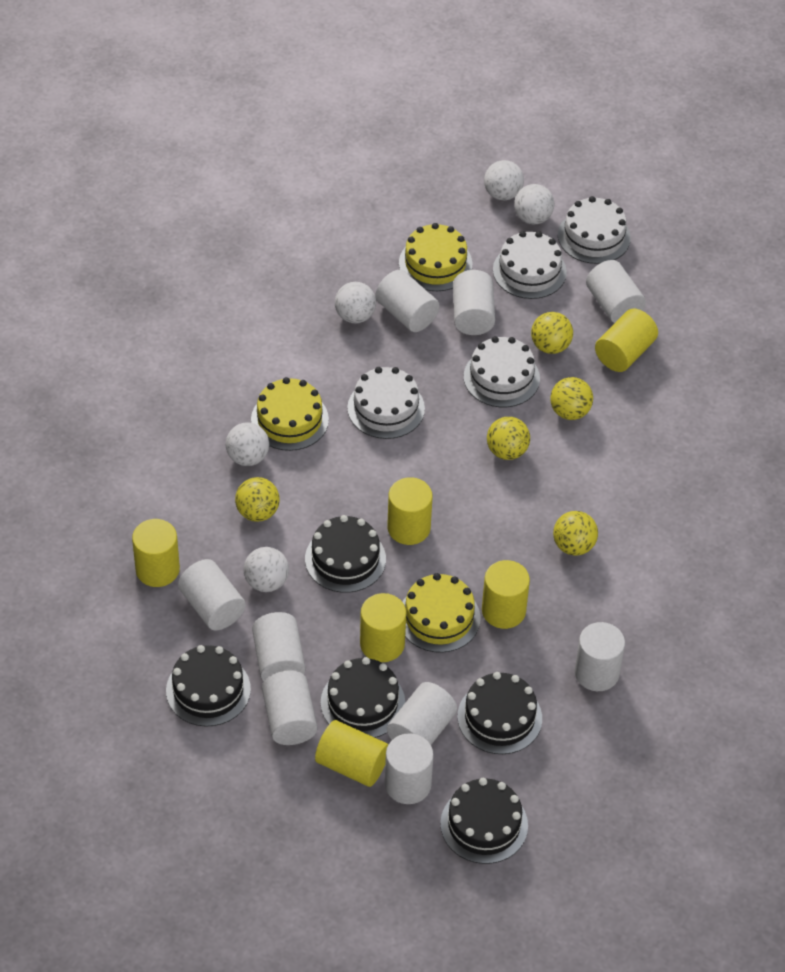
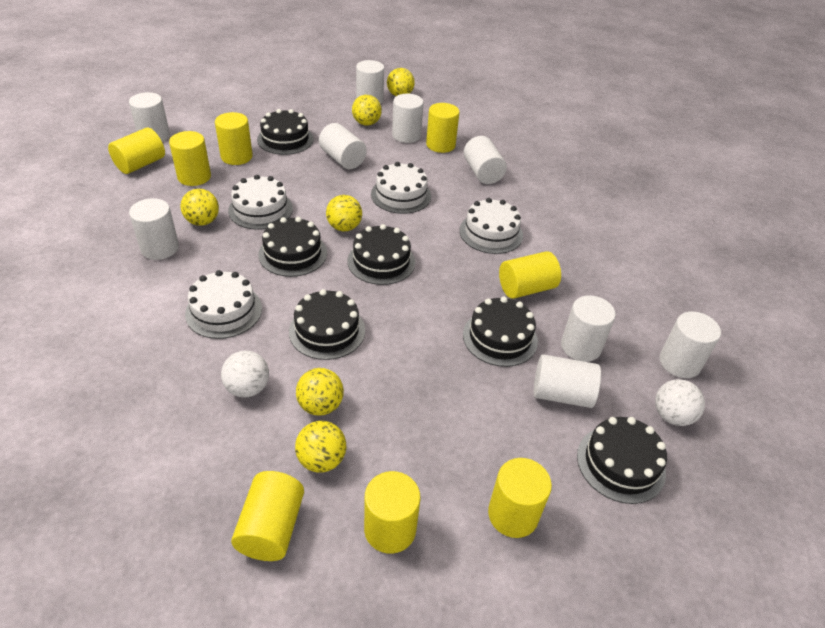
black cake: [166,645,251,727] [305,515,386,593] [321,657,405,738] [440,778,528,864] [457,672,542,754] = 5 -> [257,109,314,155] [258,217,327,277] [289,289,365,360] [347,224,415,285] [463,297,538,367] [577,417,667,504] = 6
white ball: [226,422,269,466] [244,547,289,592] [335,282,376,323] [484,160,524,200] [514,184,554,225] = 5 -> [221,351,269,397] [655,379,705,426] = 2
yellow ball: [235,477,280,522] [487,417,530,460] [531,312,573,354] [550,377,593,420] [553,511,598,556] = 5 -> [181,189,219,226] [295,421,346,472] [296,368,344,416] [326,195,362,231] [352,95,382,126] [387,68,415,96] = 6
yellow cake: [251,377,329,451] [399,223,472,291] [402,573,480,653] = 3 -> none = 0
yellow cylinder: [132,519,180,587] [315,720,389,787] [360,593,406,662] [387,477,433,545] [482,560,530,629] [595,309,658,372] = 6 -> [108,128,165,174] [169,131,211,186] [215,112,253,165] [231,471,304,561] [364,471,421,554] [426,103,459,153] [488,458,552,538] [499,251,561,299] = 8

